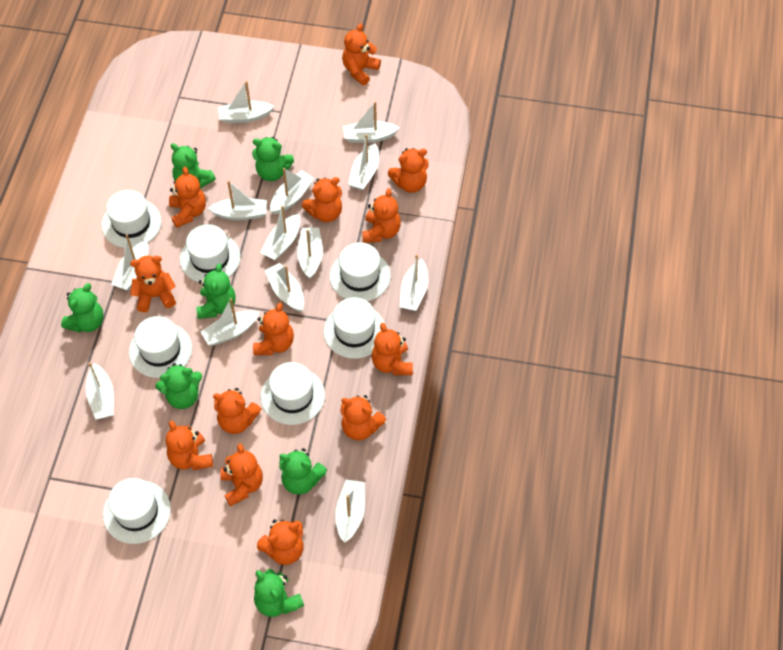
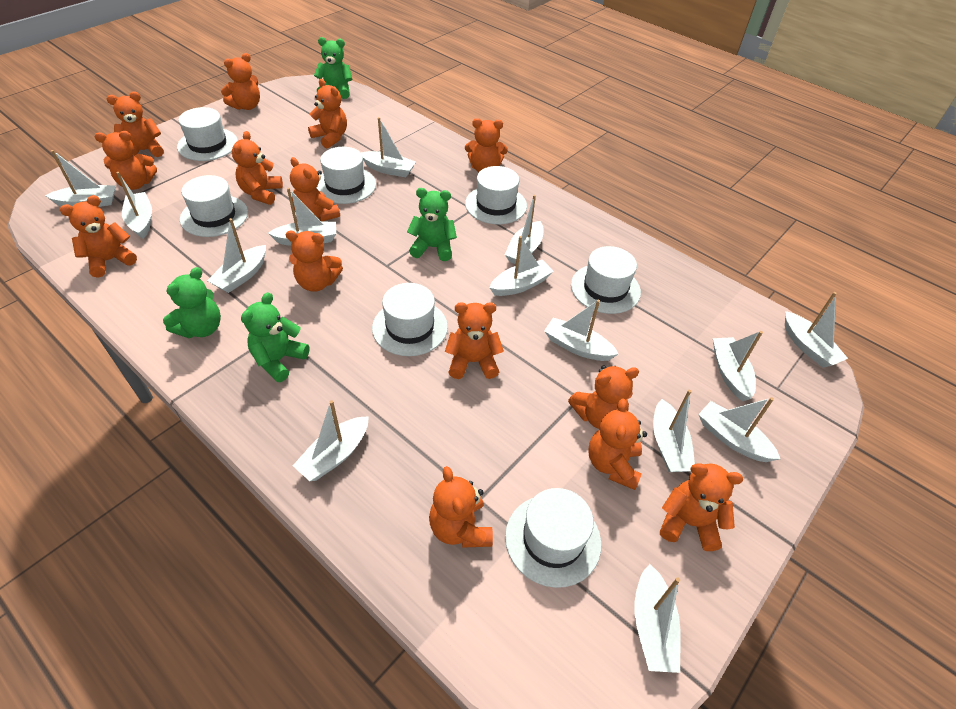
green teddy bear: [61,283,104,333] [155,363,202,409] [171,143,216,188] [196,263,236,319] [252,137,294,181] [254,569,304,617] [279,448,327,495] = 7 -> [163,267,221,338] [241,292,310,382] [314,37,352,99] [407,188,457,261] = 4
orange teddy bear: [130,256,176,312] [166,420,213,470] [169,167,206,228] [213,388,261,434] [220,443,263,506] [253,303,294,355] [257,519,304,565] [302,177,342,222] [340,395,386,440] [342,23,381,85] [362,188,401,243] [372,323,413,375] [388,148,429,193] = 13 -> [60,195,137,278] [95,131,157,190] [107,92,164,157] [221,53,260,110] [232,131,283,205] [286,231,343,292] [290,157,340,221] [308,79,347,149] [429,466,493,548] [445,302,504,379] [465,118,508,172] [568,366,639,429] [588,399,647,490] [660,463,743,551] = 14
white boat: [86,362,114,419] [111,234,149,290] [201,298,260,346] [208,181,267,220] [218,81,274,123] [260,205,301,261] [265,263,304,312] [270,168,314,214] [297,228,323,279] [335,480,365,543] [343,101,400,143] [348,134,379,190] [399,254,428,311] = 13 -> [45,150,116,207] [116,172,152,239] [207,218,266,293] [268,188,336,246] [293,400,369,481] [361,117,416,177] [489,236,554,296] [505,195,543,264] [544,300,618,361] [634,564,681,673] [653,390,695,472] [698,397,780,462] [713,331,763,401] [785,292,848,368] = 14

